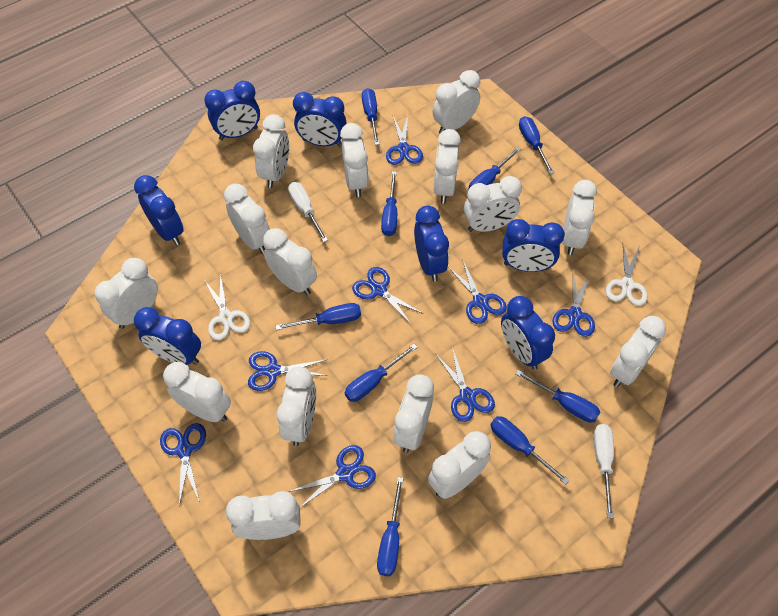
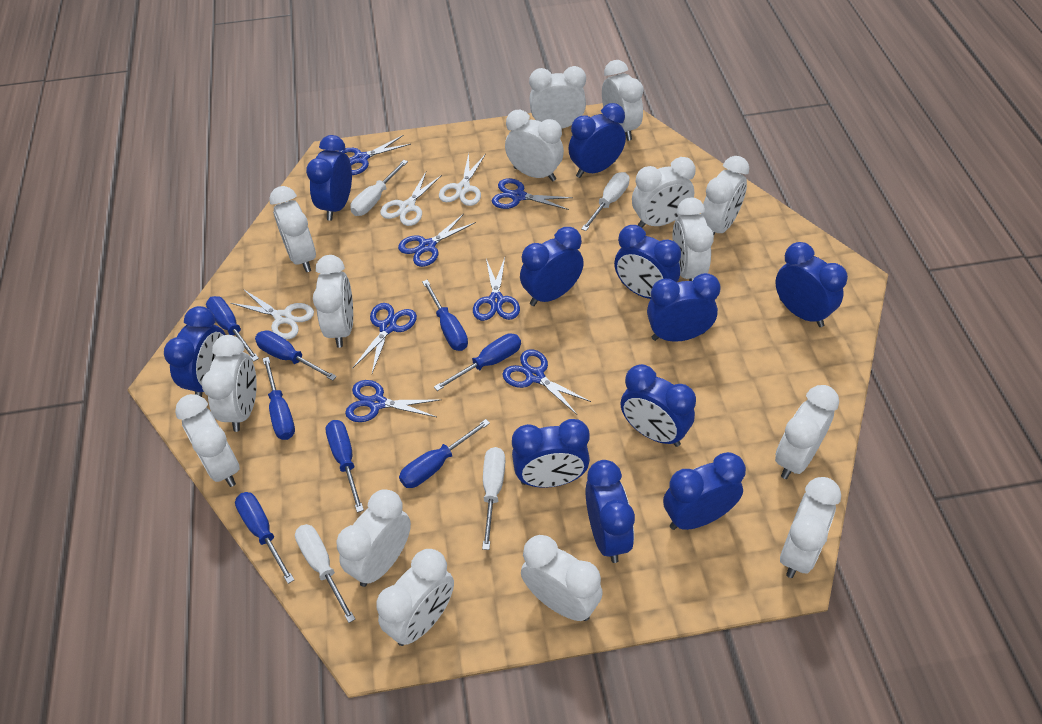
blue clock: [134,175,184,246] [134,307,201,365] [204,81,260,140] [293,92,346,146] [414,206,449,282] [501,296,555,370] [502,219,565,272] = 7 -> [164,306,226,397] [306,135,352,221] [512,419,590,488] [520,227,584,306] [568,103,626,178] [585,460,635,563] [614,225,681,299] [621,364,696,447] [647,273,721,342] [663,452,746,530] [775,242,848,327] = 11
blue scissors: [160,423,206,506] [248,351,327,391] [289,445,376,508] [352,267,424,325] [386,115,423,165] [436,347,495,422] [448,259,507,324] [553,272,595,337] = 8 -> [339,135,411,175] [345,380,440,422] [352,303,417,373] [398,214,476,267] [473,258,520,321] [492,178,573,210] [502,349,591,415] = 7
blue screwdriver: [275,303,361,330] [345,344,418,402] [362,88,379,145] [377,477,403,576] [381,171,397,236] [468,147,521,190] [491,416,570,485] [515,370,600,423] [519,116,554,174] = 9 -> [206,296,259,362] [235,492,294,584] [255,330,337,381] [263,357,295,440] [326,420,364,513] [399,419,490,488] [422,280,468,351] [434,333,521,391] = 8
white scissors: [204,273,250,340] [606,244,648,306] = 2 -> [231,289,314,340] [380,171,442,226] [439,153,486,206] = 3
white screwdriver: [288,182,328,242] [593,424,614,518] = 2 -> [295,524,355,623] [350,160,408,216] [482,447,505,550] [581,172,630,231] = 4

